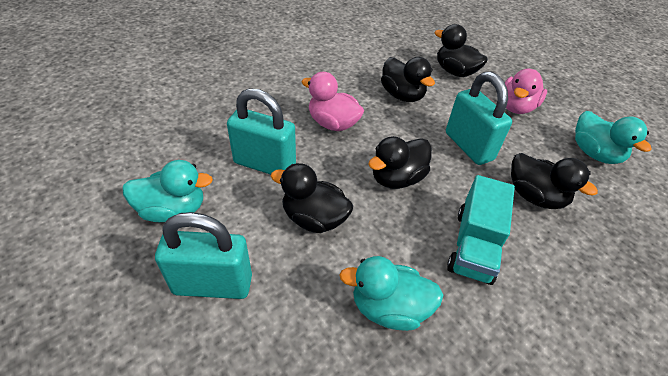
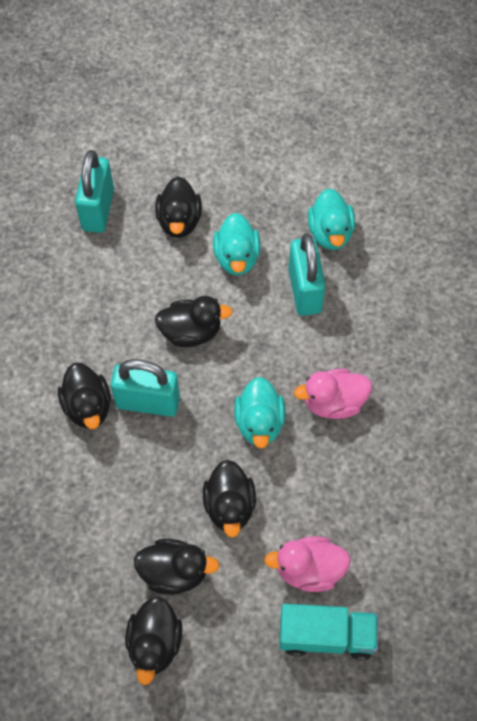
black duck: [271,163,353,233] [368,136,432,189] [381,57,435,102] [434,24,488,77] [511,153,598,209] = 5 -> [58,363,111,429] [125,596,183,685] [134,539,220,595] [155,176,202,238] [155,296,233,347] [203,460,256,538] = 6

